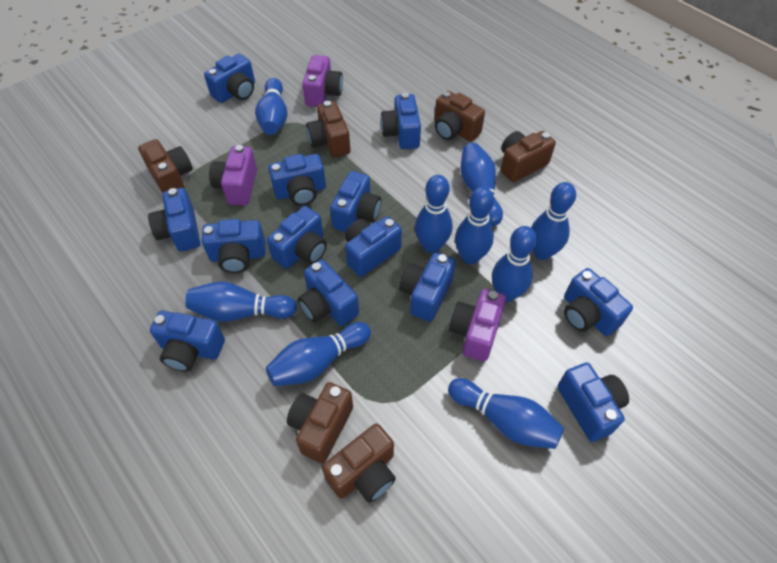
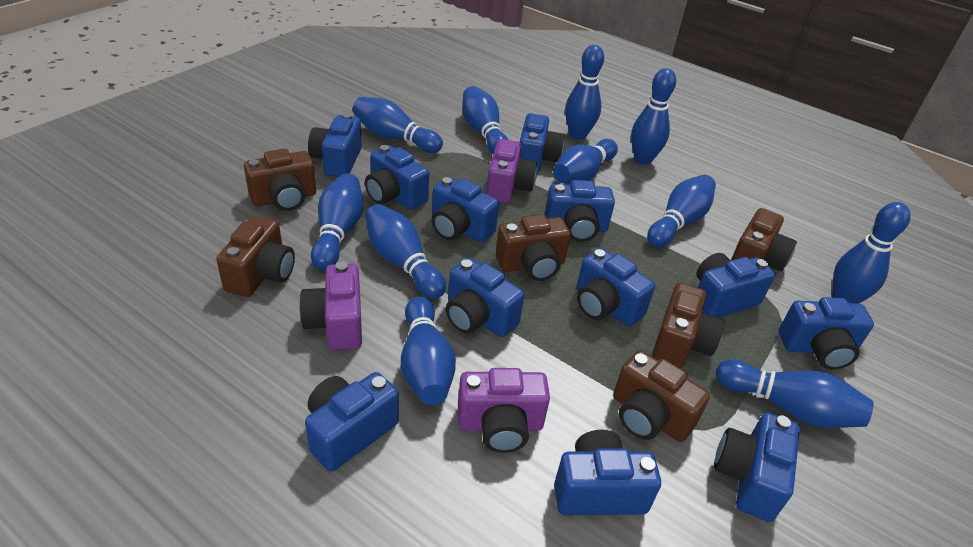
blue bowling pin: [185,282,297,322] [255,78,288,135] [266,322,371,386] [415,175,453,253] [448,378,564,449] [455,187,494,264] [461,143,503,226] [492,226,537,302] [531,182,576,260] = 9 -> [311,173,364,270] [353,97,443,153] [365,204,446,299] [401,296,456,405] [462,86,508,154] [553,139,618,184] [565,45,604,140] [631,68,676,165] [647,175,716,247] [716,359,874,428] [832,202,911,304] = 11
blue camera: [148,188,200,252] [150,311,225,372] [202,219,265,273] [204,54,255,103] [267,206,327,269] [268,154,326,206] [298,259,359,326] [330,171,382,232] [345,216,402,277] [381,93,421,149] [399,252,456,322] [557,362,629,442] [564,268,633,336] = 13 -> [305,372,399,472] [308,113,362,177] [365,145,429,210] [432,177,499,243] [446,258,524,337] [520,113,564,173] [545,180,615,242] [554,430,661,515] [577,248,655,326] [697,253,775,318] [714,412,800,522] [778,297,874,370] = 12

